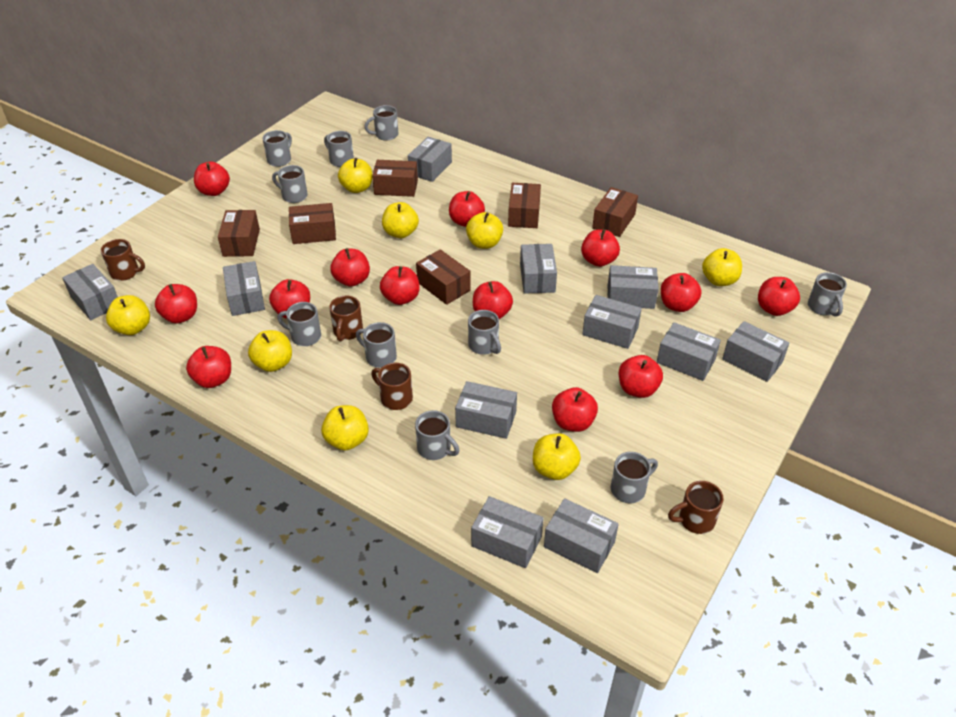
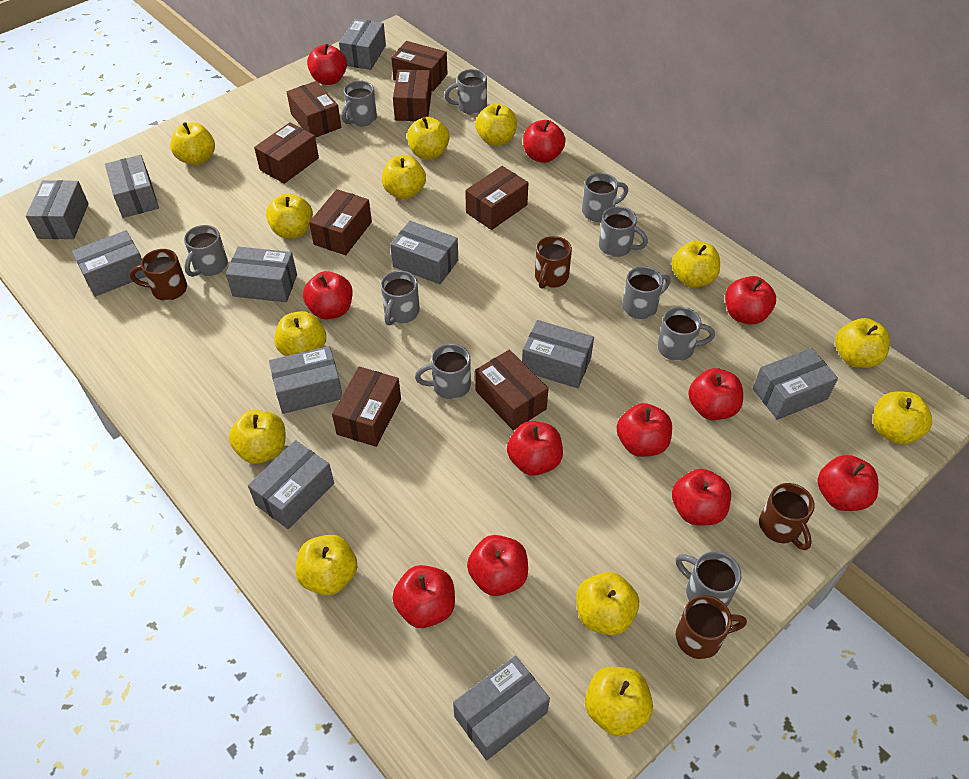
brown box: [218,210,260,257] [289,203,336,244] [372,160,418,197] [416,249,471,305] [508,183,541,228] [592,187,638,237] = 6 -> [254,122,319,184] [287,81,341,138] [309,189,372,255] [332,367,401,447] [391,41,448,91] [393,69,432,121] [465,166,528,230] [475,350,549,430] = 8
red apple: [155,284,197,324] [186,346,231,388] [194,161,230,196] [269,279,310,319] [330,248,370,287] [380,266,420,305] [449,191,485,227] [473,281,513,319] [552,387,598,432] [581,229,620,267] [619,355,663,398] [661,273,702,312] [758,277,800,316] = 13 -> [303,271,353,320] [307,44,347,85] [392,565,455,628] [467,535,528,596] [507,421,563,476] [523,120,566,163] [617,403,672,457] [672,469,731,525] [688,368,743,420] [725,276,776,324] [818,455,878,511] = 11
yellow apple: [106,295,150,335] [248,330,292,372] [321,405,369,450] [338,158,372,193] [382,202,419,238] [466,212,503,249] [533,433,581,480] [702,248,742,286] = 8 -> [170,122,215,166] [229,410,285,464] [266,193,313,239] [274,311,326,356] [295,534,357,596] [382,155,426,199] [407,117,450,159] [475,104,517,146] [576,572,639,635] [585,667,653,736] [671,240,720,287] [835,318,890,368] [873,391,932,444] = 13

